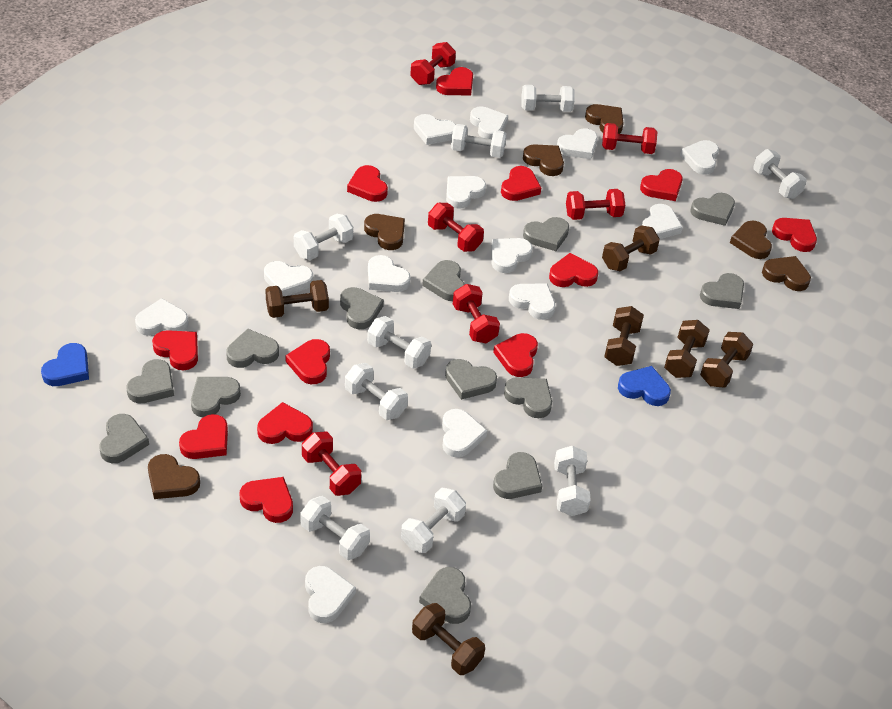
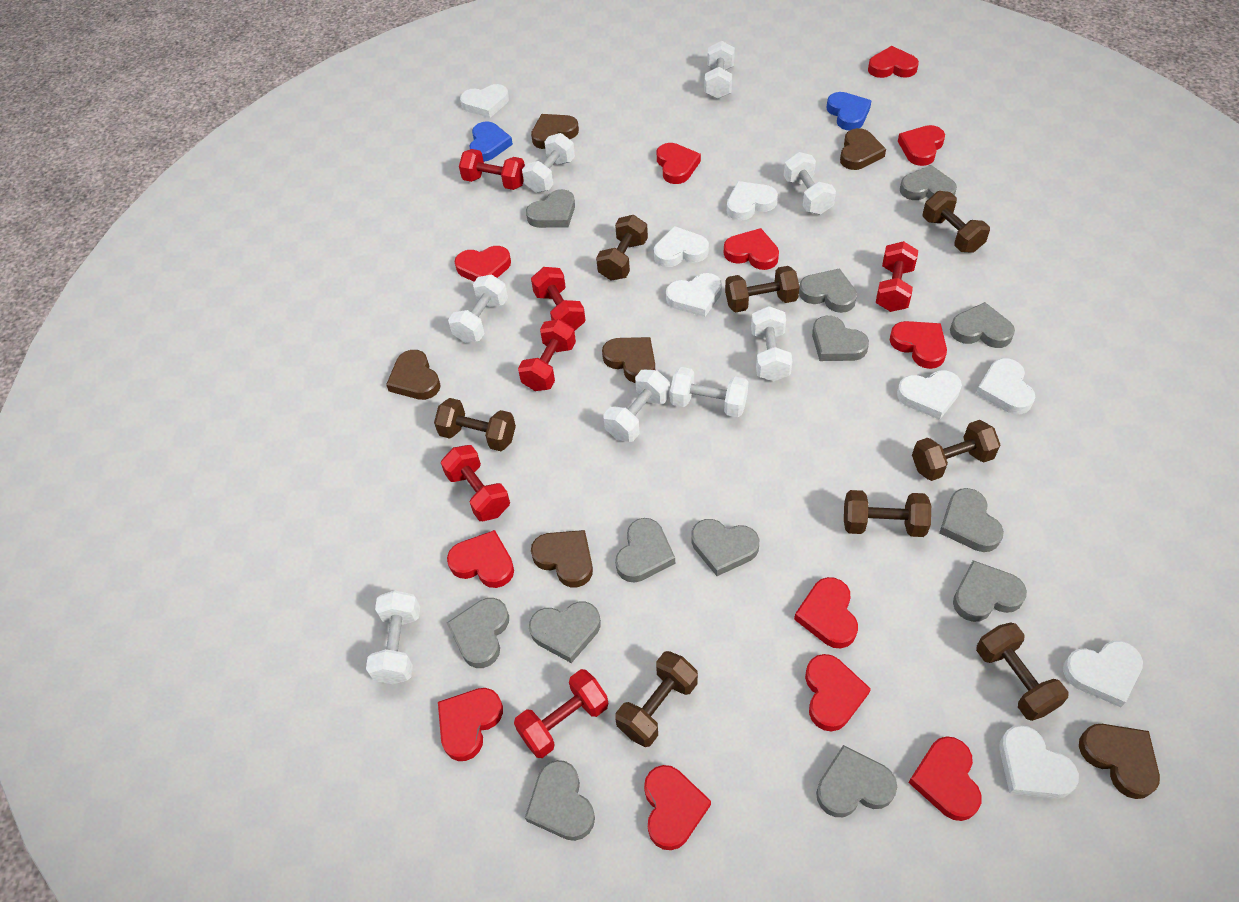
brown dumbbell: [265,280,329,318] [412,603,485,675] [602,225,660,271] [604,306,644,366] [664,320,710,378] [700,332,753,388] = 6 -> [434,398,516,451] [596,215,648,281] [615,651,698,747] [725,266,800,312] [844,490,931,537] [912,420,1000,481] [923,191,990,253] [976,622,1069,721] = 8
white dumbbell: [294,214,353,260] [300,496,370,560] [345,363,408,420] [367,316,431,368] [401,488,466,553] [451,124,507,158] [521,85,575,112] [554,446,591,516] [753,149,807,199] = 9 -> [366,590,420,684] [448,275,508,343] [522,133,575,193] [603,370,670,442] [670,367,749,417] [704,41,735,99] [751,306,792,381] [784,152,836,215] = 8
white heart: [135,298,189,336] [264,261,313,296] [305,566,356,623] [368,255,411,292] [414,114,456,145] [442,409,487,458] [446,176,486,209] [470,106,508,139] [491,238,532,273] [509,283,555,320] [557,128,598,159] [642,204,683,239] [680,140,719,175] = 13 -> [460,84,509,118] [654,226,709,267] [666,273,722,317] [727,181,778,220] [897,370,962,420] [976,358,1035,414] [999,725,1079,799] [1063,641,1143,707] = 8

